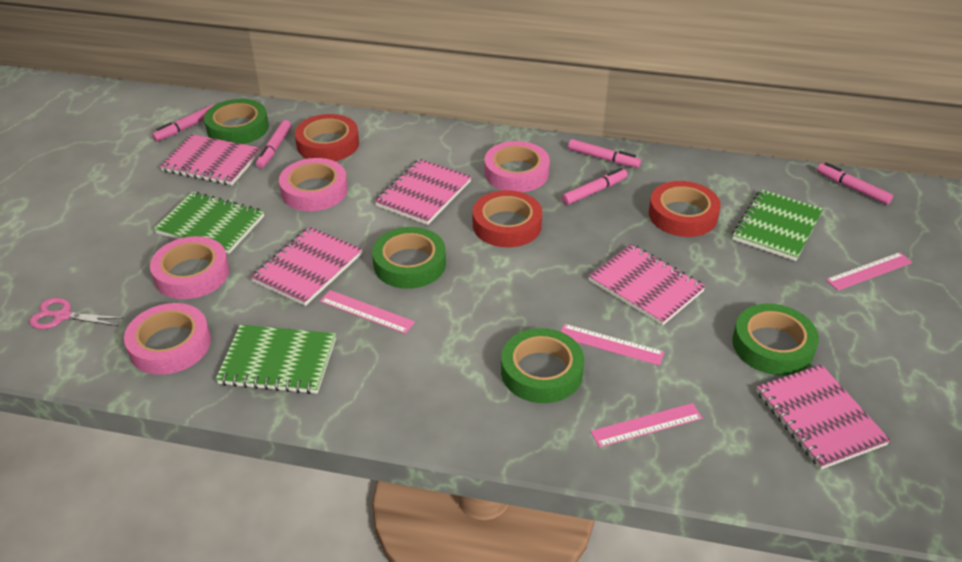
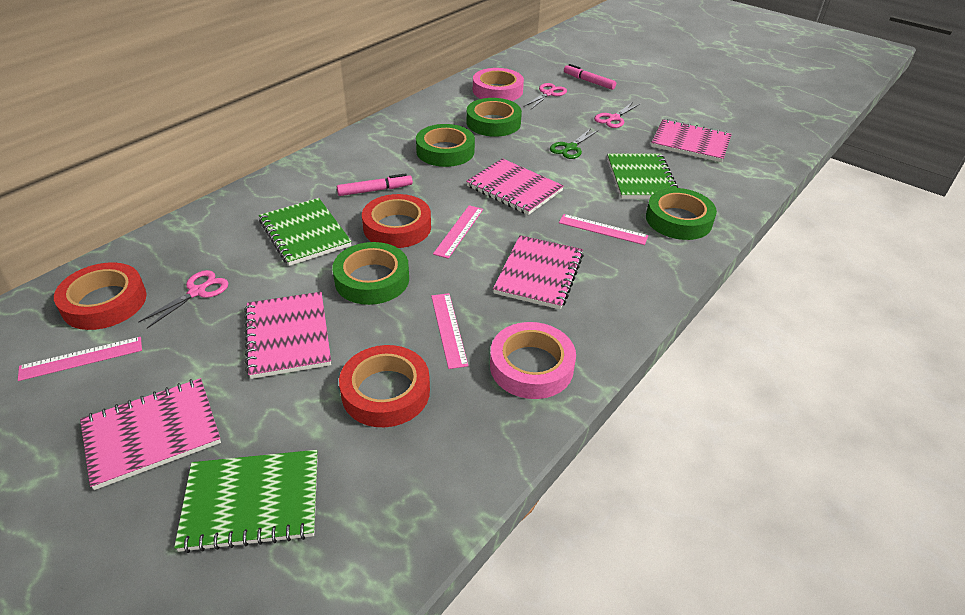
green scissors: none = 0 -> [550,128,597,159] = 1
pink marker: [152,104,214,142] [256,120,291,168] [562,168,628,205] [568,139,641,168] [817,162,893,205] = 5 -> [337,173,413,196] [564,64,616,90] = 2
pink scissors: [29,298,124,329] = 1 -> [139,270,228,328] [524,83,567,109] [594,102,640,128] = 3
pink tape: [124,303,211,375] [150,236,229,299] [279,158,348,211] [484,141,550,192] = 4 -> [473,68,524,101] [490,322,576,399] = 2

